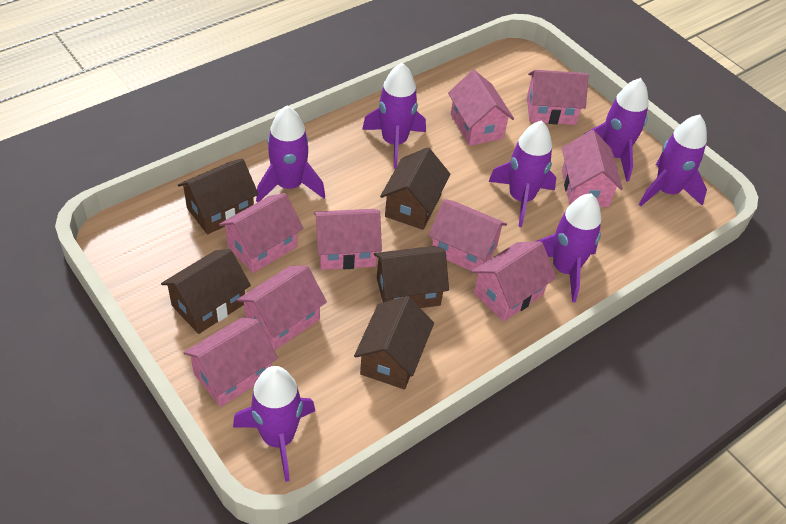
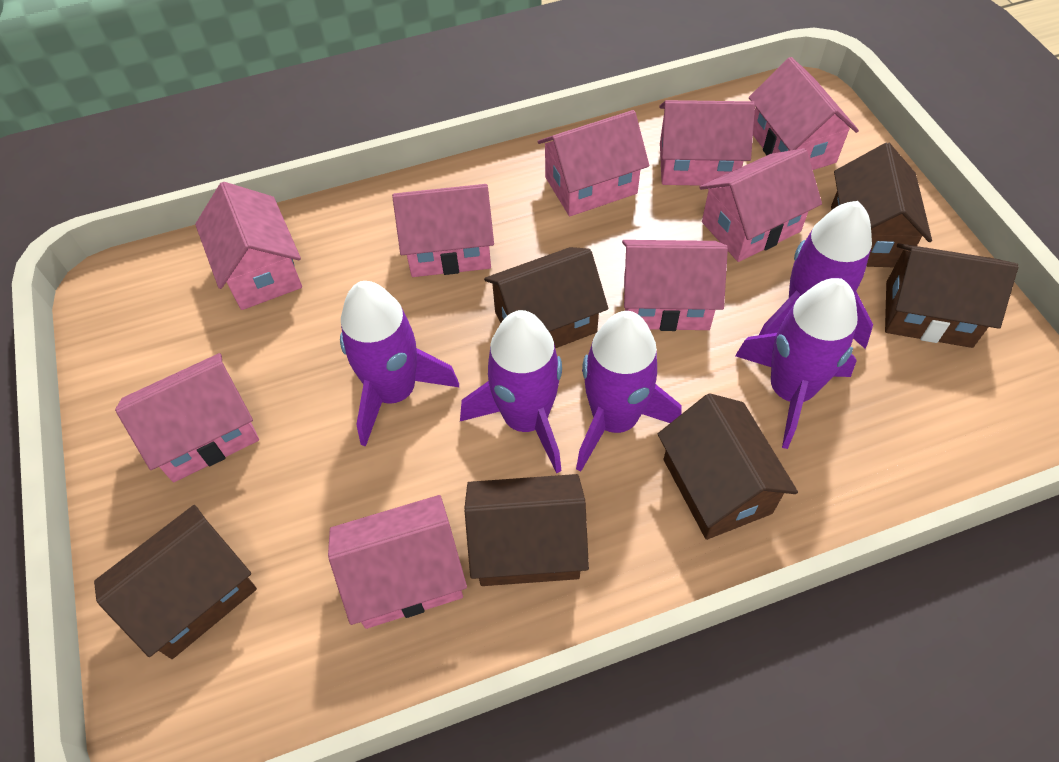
brown house: [161,249,251,334] [178,158,259,234] [354,296,434,389] [374,246,449,308] [380,147,451,230] = 5 -> [94,505,257,659] [464,474,589,586] [484,247,608,348] [658,393,798,540] [831,143,932,267] [885,243,1018,348] = 6
purple rocket: [233,366,315,482] [256,106,325,202] [362,63,426,169] [488,121,556,227] [535,193,602,302] [584,78,649,182] [639,115,707,206] = 7 -> [340,281,459,447] [460,310,562,474] [576,311,682,472] [735,278,858,449] [759,201,873,349] = 5

